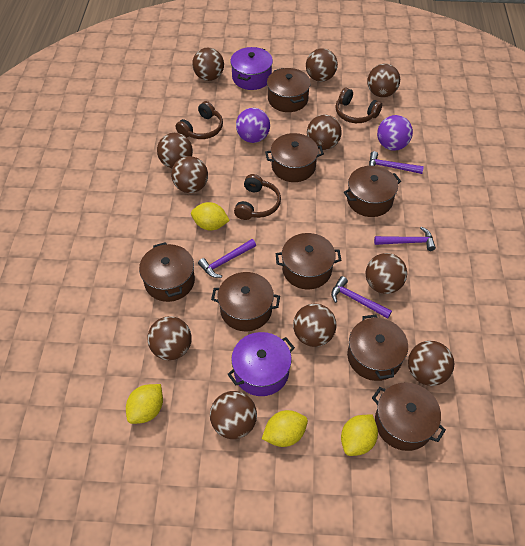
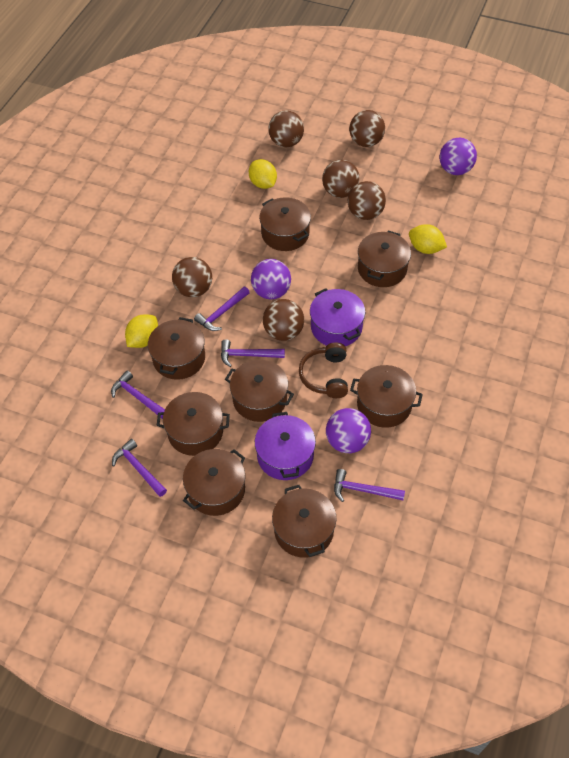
brown ball: [147,316,192,360] [157,133,193,168] [171,156,208,193] [192,48,224,81] [210,391,257,439] [293,303,336,347] [306,48,338,82] [307,115,342,150] [366,253,407,294] [367,64,400,97] [408,341,454,386] = 11 -> [172,257,212,297] [263,299,304,341] [268,110,304,147] [322,160,360,198] [348,181,386,220] [349,110,385,147] = 6
brown headphones: [176,101,223,139] [234,174,281,220] [335,88,382,123] = 3 -> [299,342,348,398] = 1
purple ball: [236,108,270,143] [377,115,413,151] = 2 -> [251,259,291,299] [326,408,371,453] [439,138,477,175] = 3
purple hammer: [198,239,256,278] [331,276,392,319] [369,151,424,174] [374,227,436,251] = 4 -> [111,371,165,419] [112,439,167,497] [194,287,250,331] [221,339,285,367] [334,469,405,502] = 5
yellow lemon: [126,384,163,424] [191,202,230,230] [262,410,308,447] [341,414,378,456] = 4 -> [125,314,158,348] [249,159,277,189] [409,224,447,254] = 3

